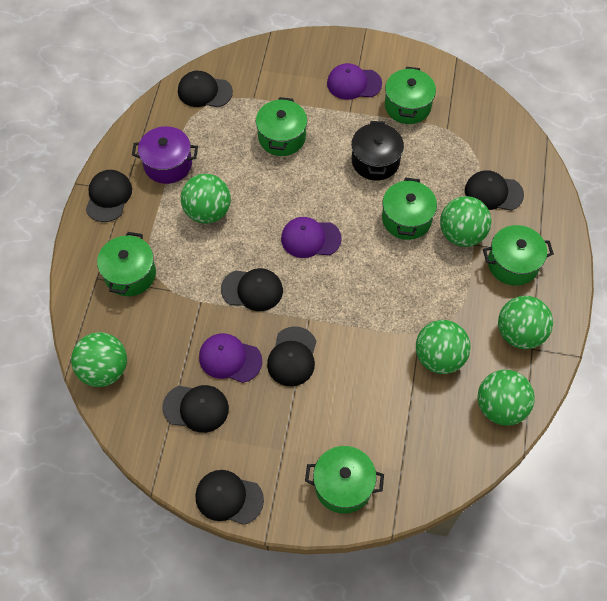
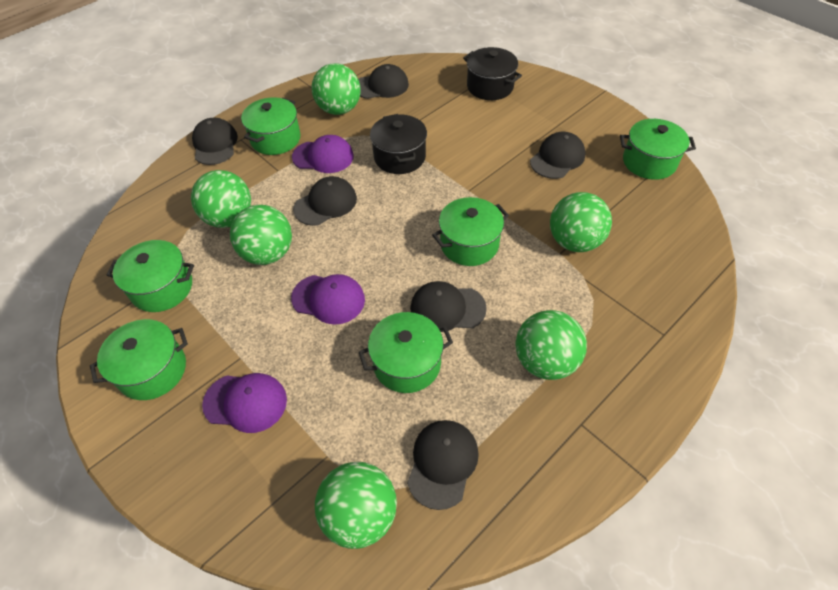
black cap: [86,170,132,222] [162,385,229,433] [178,71,233,107] [195,470,264,525] [221,268,283,311] [267,326,316,386] [465,170,524,211] = 7 -> [192,118,238,165] [293,176,357,226] [358,64,409,99] [407,420,479,510] [410,281,487,332] [530,132,586,179] = 6
black pot: [351,121,404,181] = 1 -> [370,114,427,174] [463,47,522,100] = 2
purple pot: [132,126,198,184] = 1 -> none = 0

